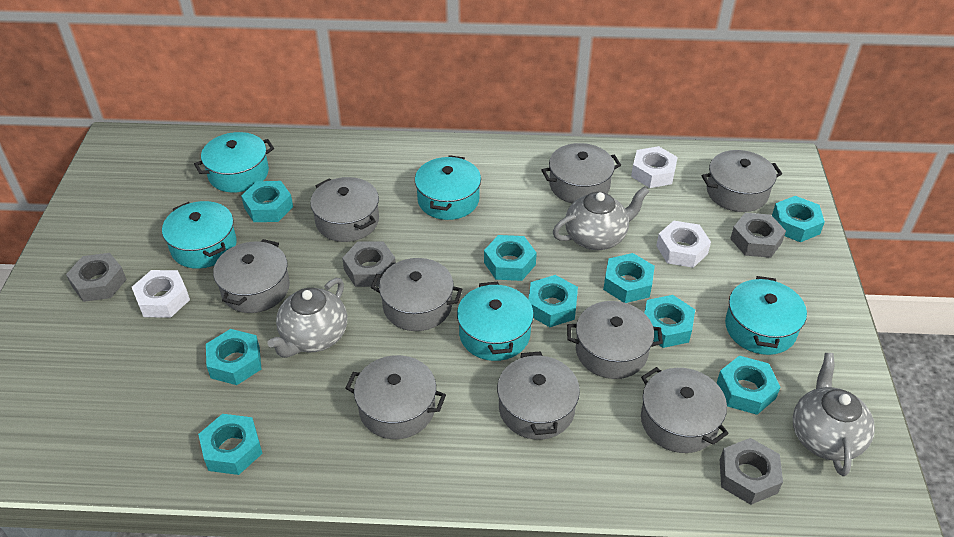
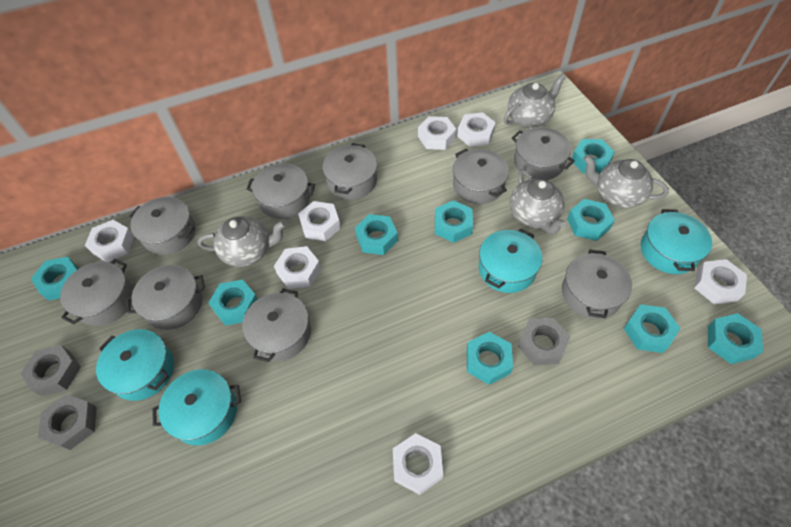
grey nut: [66,253,127,302] [342,242,396,287] [720,438,783,505] [730,213,786,258] = 4 -> [20,345,81,396] [38,395,97,450] [518,318,570,365] = 3
grey teapot: [268,278,347,358] [553,187,650,250] [793,353,875,476] = 3 -> [198,216,286,267] [504,74,566,128] [510,169,566,234] [583,155,669,208] = 4
turquoise pot: [162,201,237,269] [194,132,274,193] [415,155,481,220] [457,281,534,361] [725,276,807,355] = 5 -> [96,329,174,401] [152,369,241,445] [479,229,542,293] [641,209,712,274] = 4
white nut: [132,270,190,318] [631,146,678,188] [656,221,711,268] = 3 -> [85,220,134,262] [274,246,321,289] [298,201,341,241] [393,433,443,495] [418,116,456,150] [457,112,496,147] [694,259,747,304] = 7

